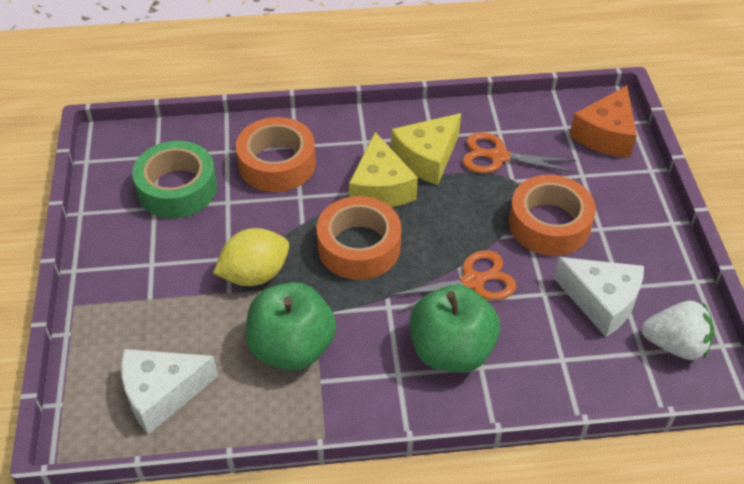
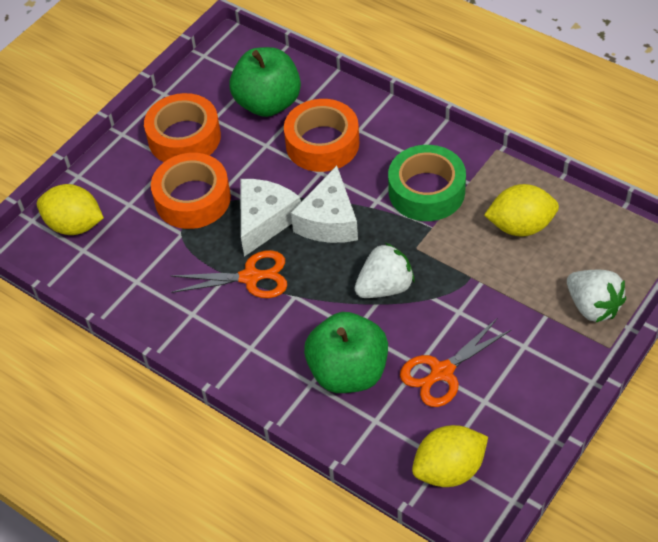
orange cheese: [569,86,637,157] = 1 -> none = 0
white strawberry: [641,301,714,360] = 1 -> [355,243,414,298] [567,270,626,322] = 2
yellow cheese: [349,132,418,207] [391,113,461,185] = 2 -> none = 0
yellow lemon: [213,228,289,286] = 1 -> [37,184,104,235] [412,425,488,487] [484,184,559,236] = 3

